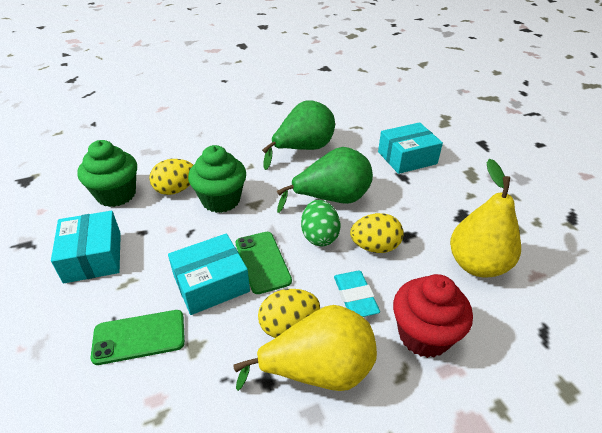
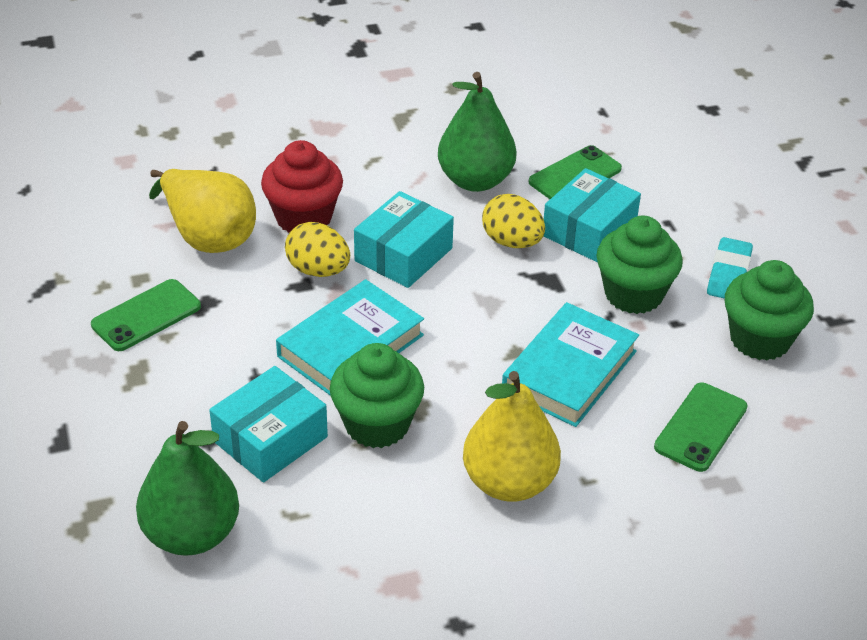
green cupcake: [77,140,137,207] [188,145,246,213] = 2 -> [330,343,424,448] [596,216,683,314] [725,260,814,360] = 3
green egg: [301,200,341,246] = 1 -> none = 0
green phone: [90,310,185,365] [236,232,292,294] = 2 -> [91,279,201,351] [529,145,622,199] [654,383,748,472] = 3
turquoise book: none = 0 -> [276,279,424,396] [502,302,639,427] = 2
yellow egg: [149,159,193,195] [258,289,320,338] [350,213,404,253] = 3 -> [285,222,350,277] [482,194,545,248] = 2

